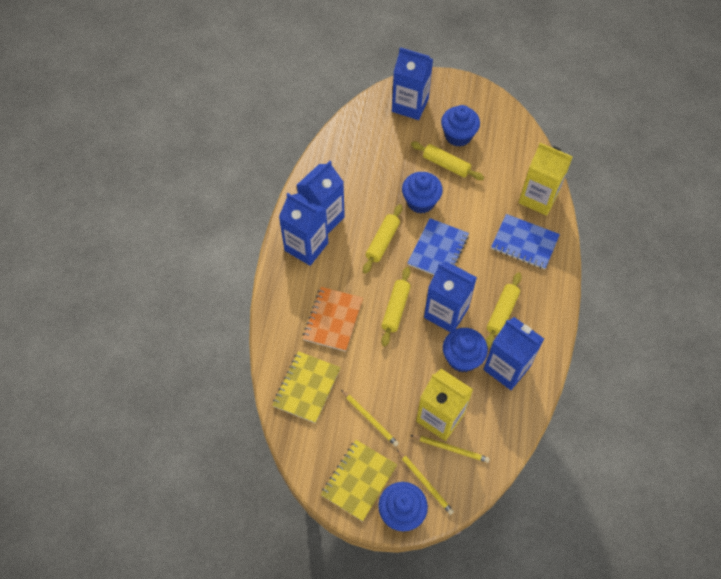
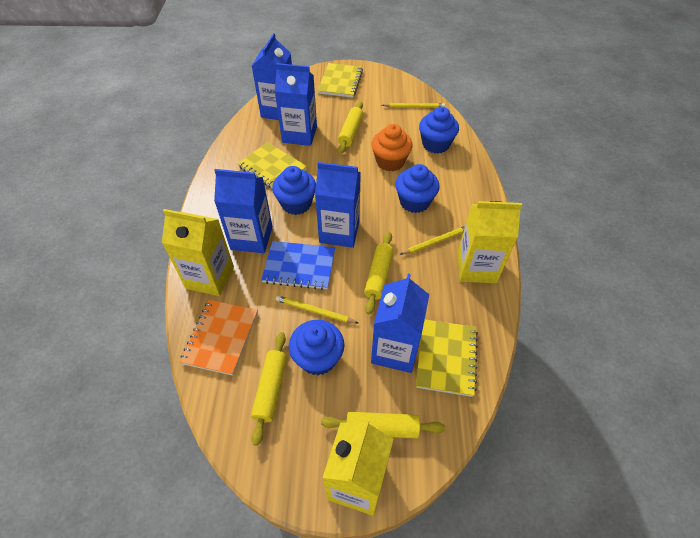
blue notebook: [408,218,469,275] [491,214,560,269] = 2 -> [261,241,335,290] = 1
orange cupcake: none = 0 -> [371,124,412,171] = 1
yellow carton: [416,369,473,441] [519,143,573,216] = 2 -> [162,209,234,296] [323,419,393,516] [457,201,522,283] = 3
yellow notebook: [272,351,341,423] [321,440,397,521] = 2 -> [237,142,307,188] [318,63,363,98] [416,319,478,397] = 3

